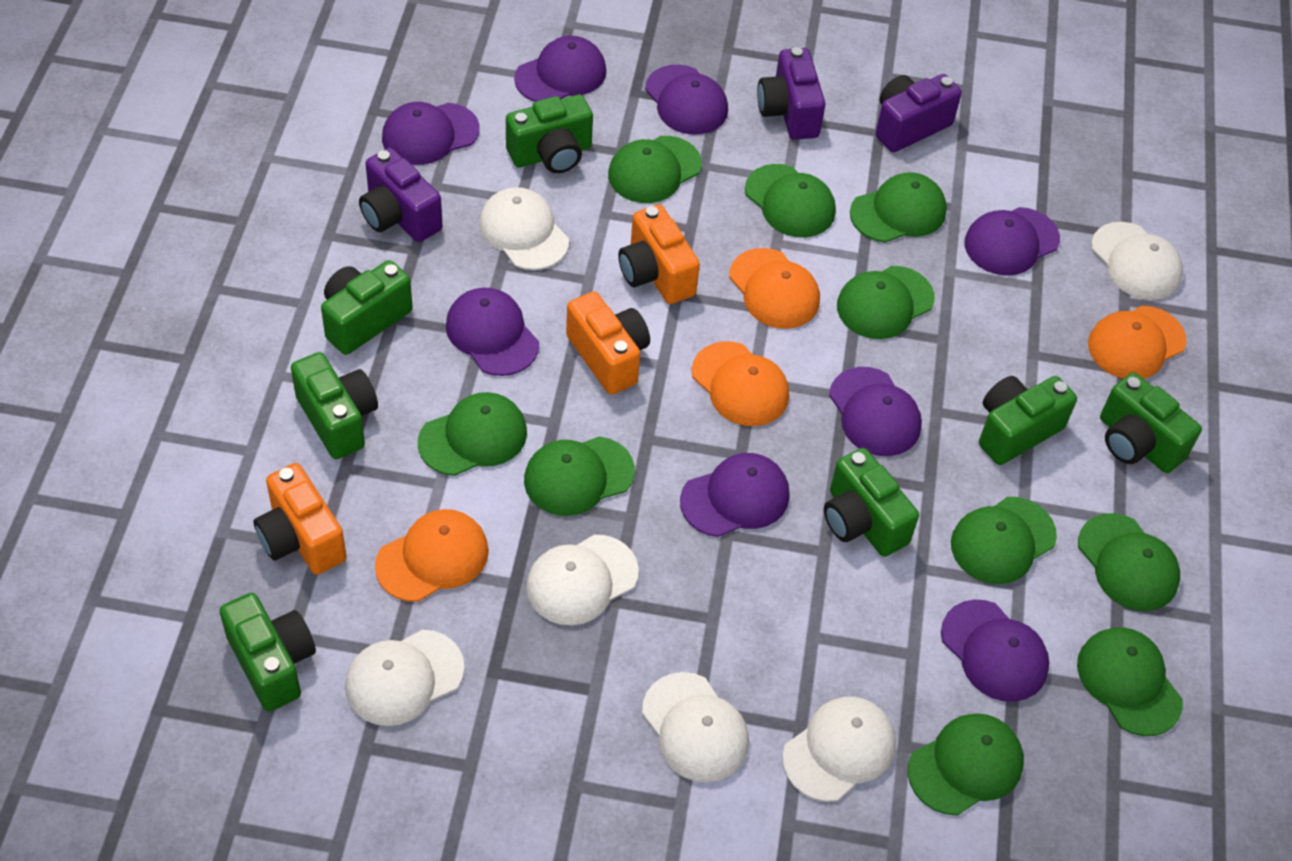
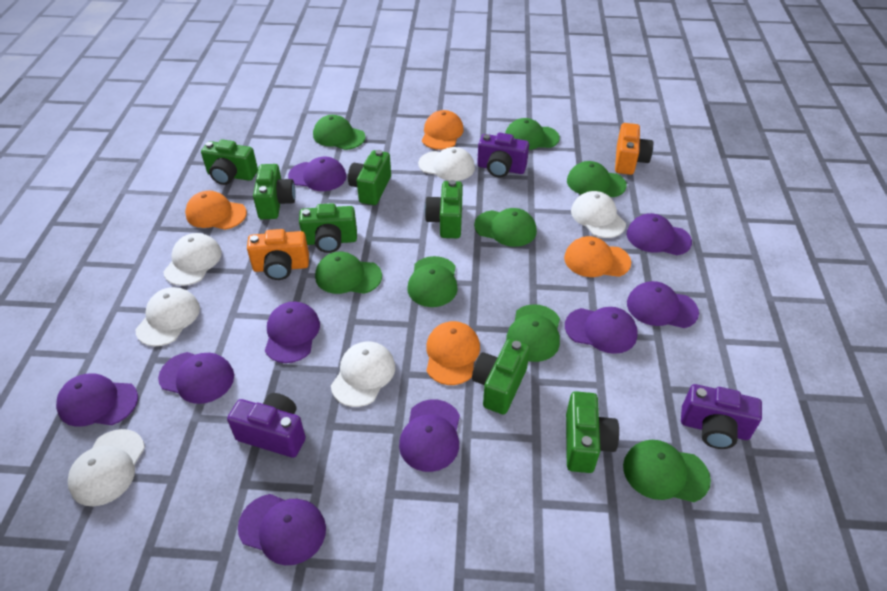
green cap: [418,392,527,476] [524,436,635,516] [608,136,702,203] [745,164,836,237] [837,266,935,339] [850,172,947,243] [908,713,1024,815] [951,497,1057,584] [1077,627,1183,736] [1078,513,1180,611] = 10 -> [313,115,366,150] [315,252,382,294] [408,256,458,307] [474,208,537,247] [505,118,560,150] [506,304,560,362] [567,161,627,197] [623,440,711,502] = 8
orange camera: [253,463,347,575] [566,291,650,395] [618,204,700,304] = 3 -> [247,229,309,280] [615,123,653,175] = 2
purple cap: [382,102,480,165] [446,288,539,376] [514,36,606,102] [645,65,728,135] [680,453,790,537] [829,367,922,456] [941,599,1049,702] [965,207,1060,276] = 8 -> [56,373,138,427] [158,352,234,404] [238,494,326,565] [265,302,320,363] [288,157,347,191] [399,399,460,472] [565,307,638,354] [627,213,692,255] [627,281,699,328] = 9

